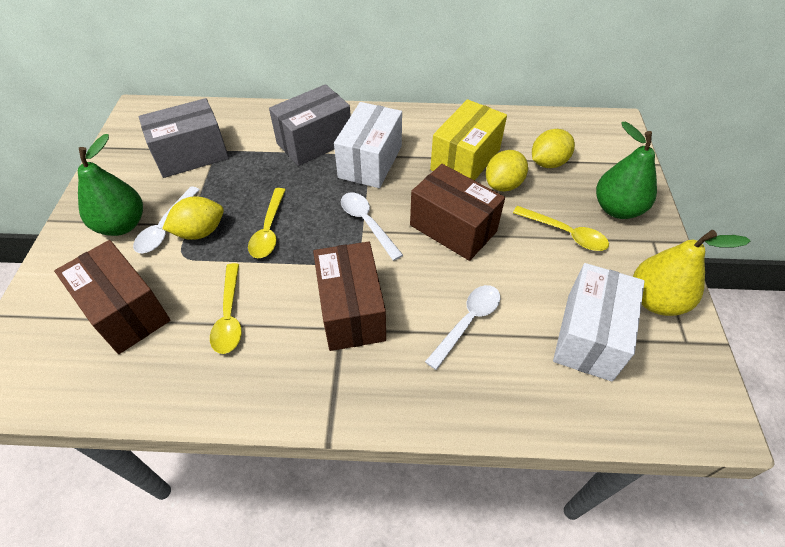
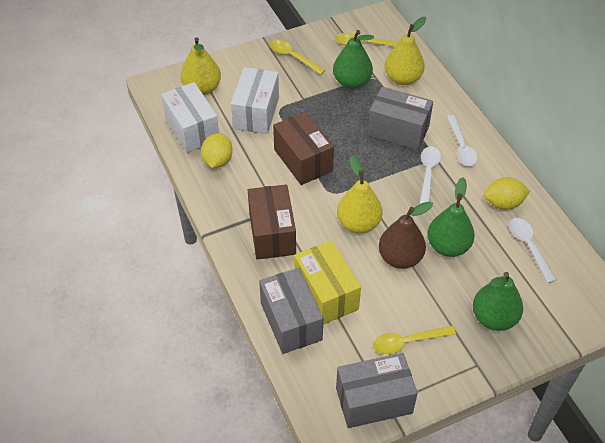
brown box: [54,240,170,354] [313,241,386,351] [410,164,505,261] = 3 -> [248,184,296,260] [273,111,334,185] = 2
brown pear: none = 0 -> [379,201,433,269] = 1
green pear: [78,134,143,236] [596,121,657,219] = 2 -> [333,30,374,89] [427,178,475,257] [473,272,523,331] = 3
grey box: [139,98,229,178] [269,84,351,166] = 2 -> [259,268,323,354] [336,353,418,428] [368,87,433,150] = 3
yellow lemon: [162,196,224,240] [486,150,528,192] [532,129,575,168] = 3 -> [201,133,233,168] [484,177,530,210] = 2
yellow pear: [633,230,751,316] = 1 -> [181,37,221,95] [337,156,382,233] [385,17,426,85] = 3

